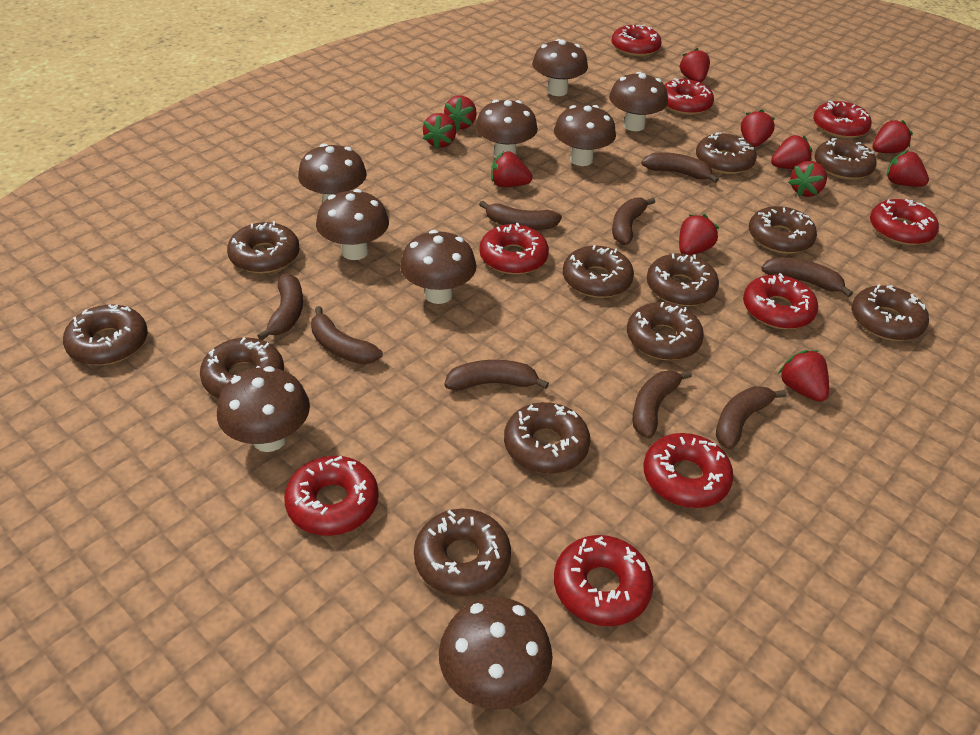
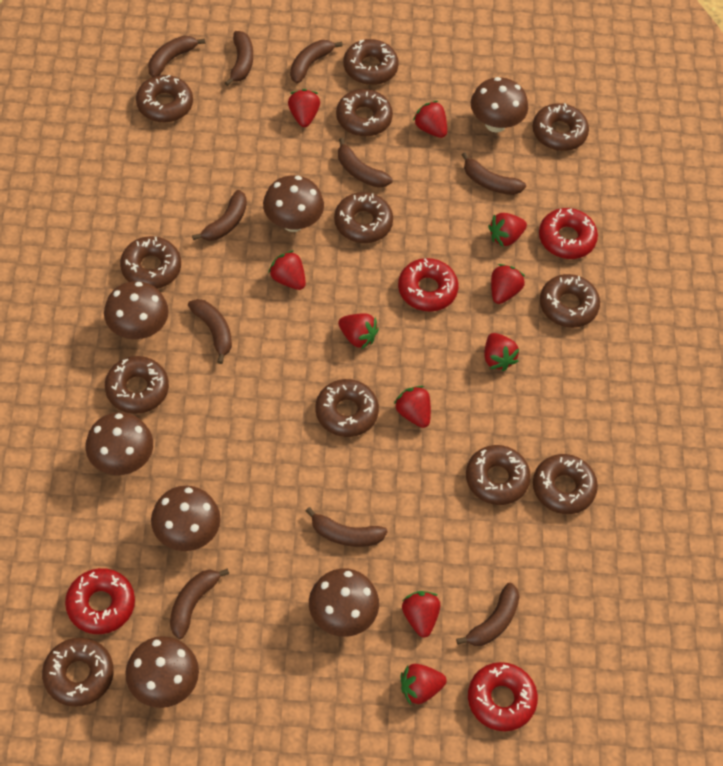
brown banana: [258,274,303,340] [311,306,382,364] [444,360,549,390] [479,201,562,230] [612,198,655,245] [632,370,692,438] [641,152,719,183] [716,386,787,449] [761,258,853,297] = 9 -> [148,36,205,77] [170,569,229,639] [188,299,232,364] [192,190,247,241] [225,31,253,86] [290,40,343,84] [306,507,388,547] [338,138,393,188] [456,583,520,646] [462,152,526,195] = 10
brown mushroom: [217,366,310,452] [298,144,367,202] [316,189,389,260] [400,230,476,304] [439,597,553,709] [476,100,538,158] [532,39,588,96] [554,105,616,166] [609,72,668,131] = 9 -> [85,412,153,475] [104,281,169,339] [125,636,199,708] [151,486,221,551] [263,175,324,232] [309,569,379,637] [471,77,528,133] = 7
red donut: [284,456,379,536] [479,223,549,275] [554,535,653,626] [612,25,662,57] [643,433,734,508] [664,78,714,115] [743,273,818,329] [813,100,872,138] [870,199,939,245] = 9 -> [65,568,135,634] [398,258,459,312] [468,662,538,731] [539,208,598,259] = 4
red strawberry: [423,113,456,149] [444,96,477,131] [491,152,532,187] [679,48,710,82] [679,214,719,255] [741,109,775,147] [771,135,812,169] [778,350,829,402] [788,161,827,197] [873,120,913,153] [887,150,929,187] = 11 -> [268,250,306,290] [288,89,320,127] [338,313,379,349] [394,386,431,428] [401,664,447,705] [402,591,440,637] [413,101,447,138] [484,333,519,371] [488,213,527,247] [491,264,525,304] = 10

